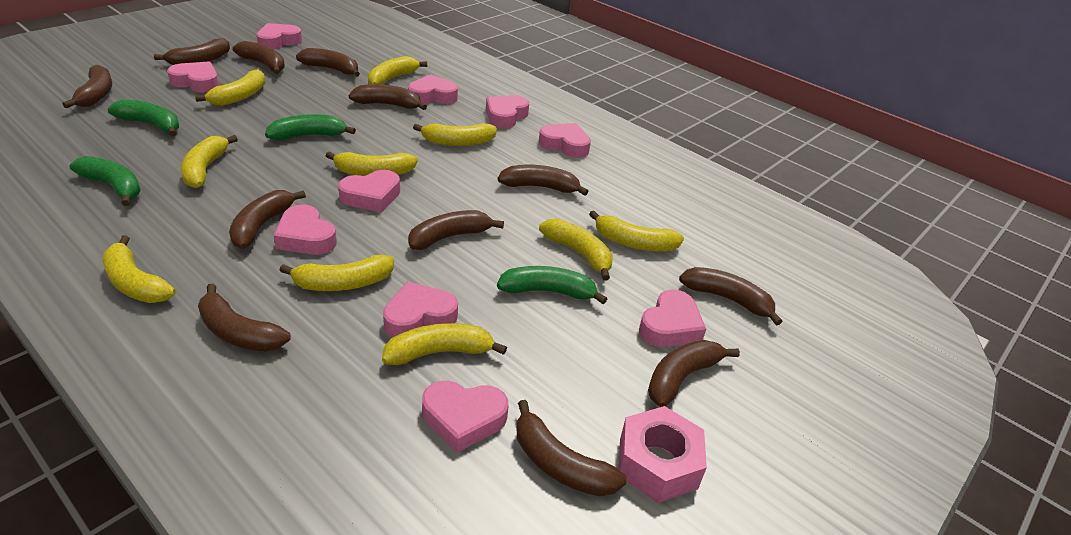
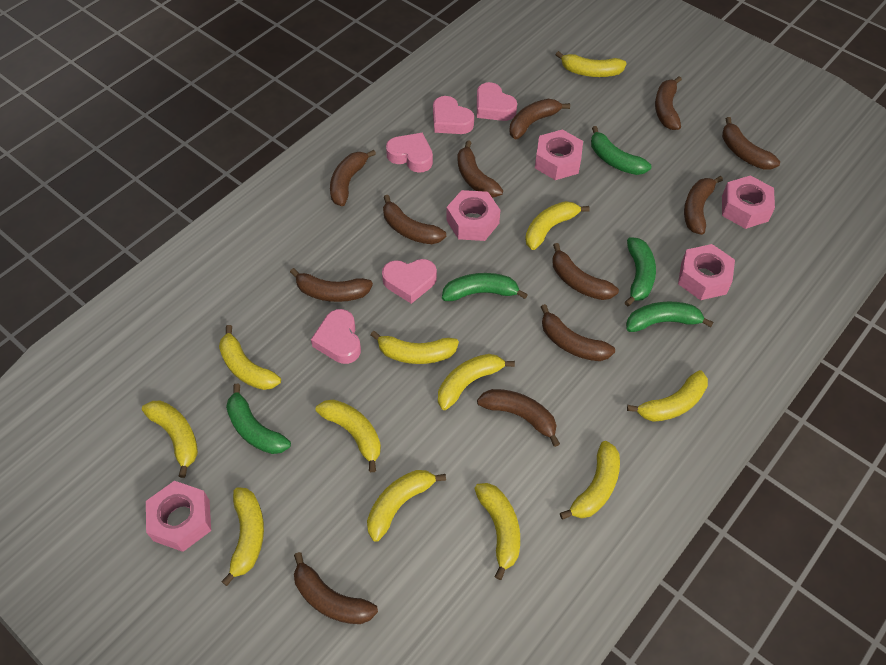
green banana: [70,156,141,206] [108,100,179,136] [265,114,356,140] [497,266,607,304] = 4 -> [226,384,291,454] [442,273,528,301] [591,126,651,175] [625,237,656,306] [626,301,713,332] = 5
pink heart: [167,61,219,93] [256,23,302,50] [273,205,337,255] [338,170,400,212] [383,282,458,337] [408,75,458,104] [422,381,509,453] [486,95,529,128] [539,123,591,158] [639,289,706,347] = 10 -> [311,309,361,364] [382,259,437,304] [386,133,433,173] [433,96,474,134] [477,82,517,121] = 5
pink nut: [619,406,707,503] = 1 -> [146,481,211,552] [447,190,500,241] [535,129,583,180] [678,244,735,300] [722,175,775,229] = 5
yellow banana: [103,235,176,303] [181,135,238,188] [195,69,266,106] [279,255,394,291] [326,152,418,176] [368,56,427,85] [382,323,507,365] [413,123,497,146] [539,219,613,281] [589,210,684,251] = 10 -> [142,401,198,478] [219,325,281,390] [221,487,264,586] [316,399,381,472] [367,470,446,542] [371,331,459,364] [438,354,515,410] [474,483,520,580] [525,201,590,250] [556,51,627,77] [560,441,620,520] [627,370,708,422] = 12

